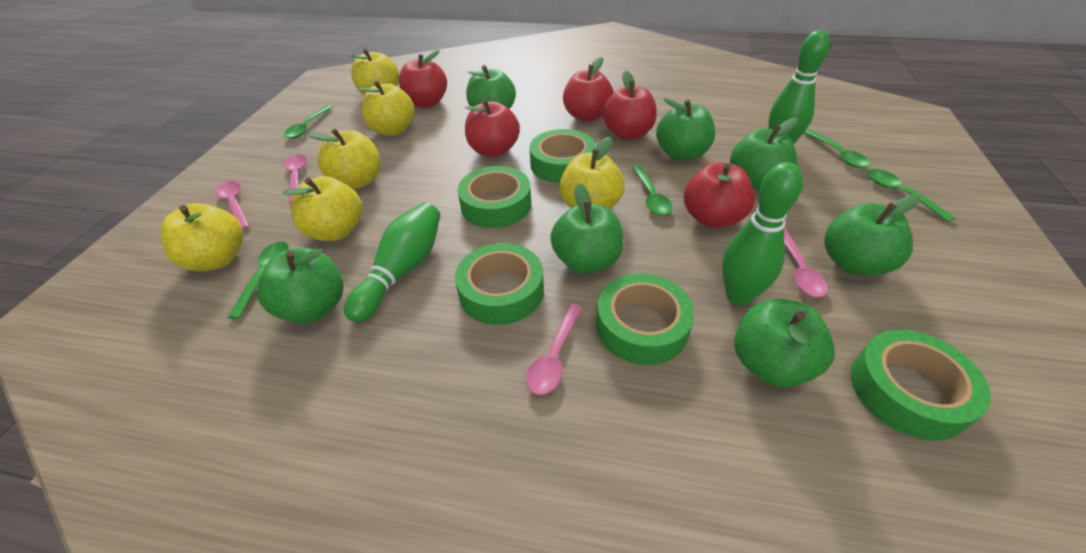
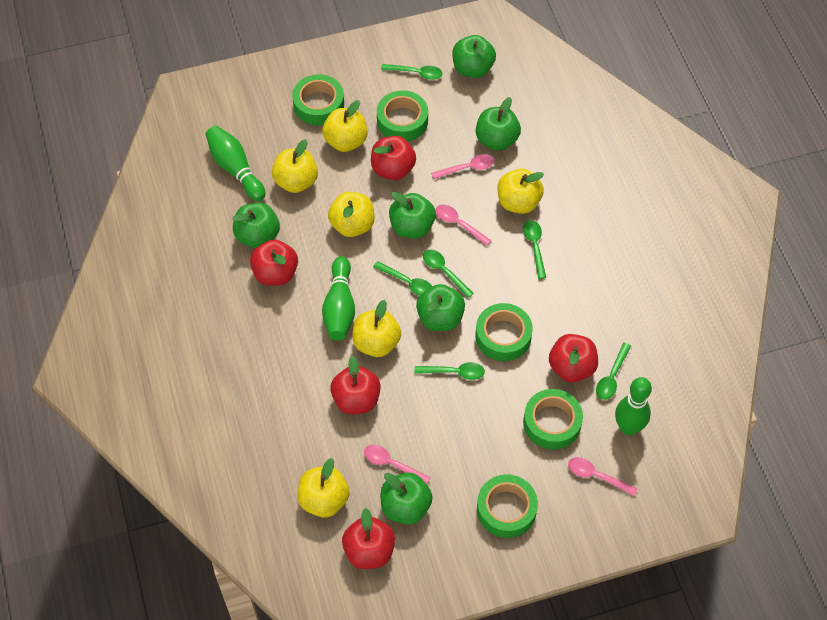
green apple: [257,248,343,324] [466,65,516,109] [550,183,623,274] [656,98,715,161] [730,118,798,190] [734,299,834,387] [824,195,920,276] = 7 -> [233,203,280,248] [381,473,433,524] [389,192,436,238] [416,284,465,331] [452,35,496,78] [476,97,521,151] = 6
green spoon: [227,242,289,319] [284,105,332,139] [632,166,672,215] [804,129,871,168] [868,169,956,222] = 5 -> [373,261,432,296] [381,64,443,80] [414,362,485,380] [423,249,474,298] [523,220,546,279] [596,343,631,400] = 6

